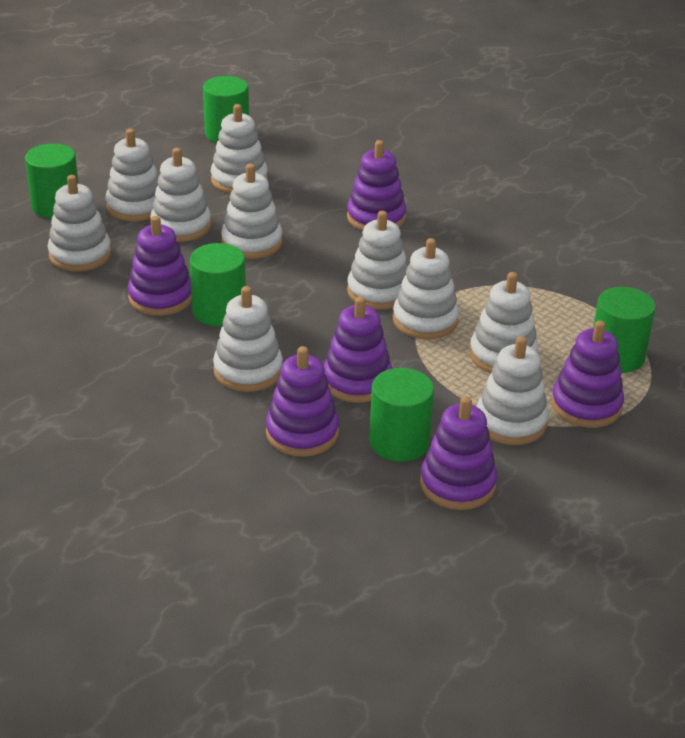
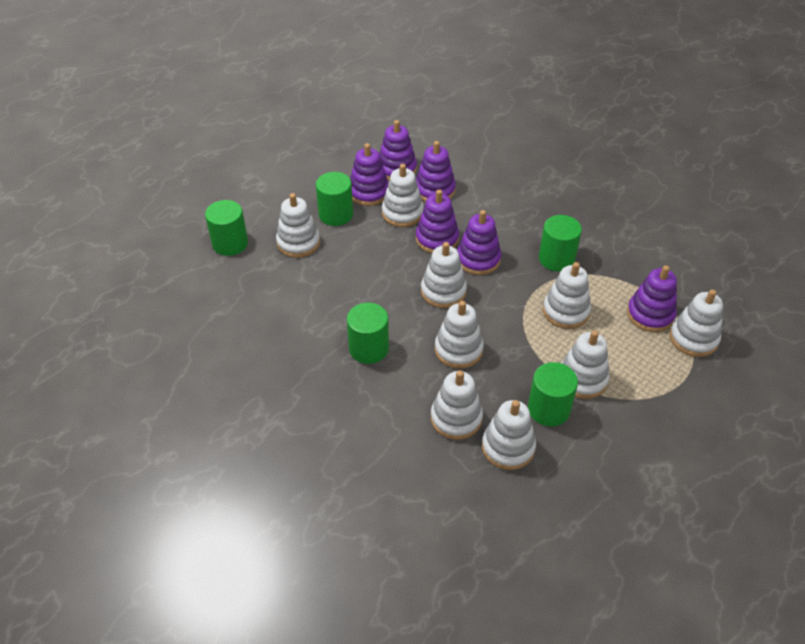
white stacking toy: [48,175,111,272] [106,129,159,221] [150,148,211,242] [211,104,268,193] [213,286,283,392] [221,164,283,259] [347,211,408,310] [393,238,459,339] [469,272,538,373] [477,336,549,445] = 10 -> [276,193,320,258] [382,164,424,227] [421,242,467,308] [431,370,483,440] [435,301,484,369] [482,400,536,470] [543,262,591,329] [561,330,610,399] [670,289,723,357] = 9

